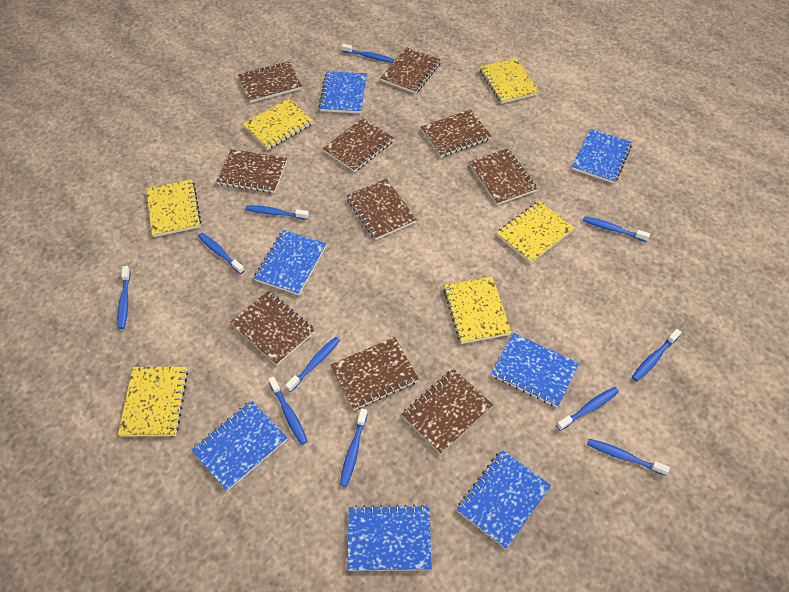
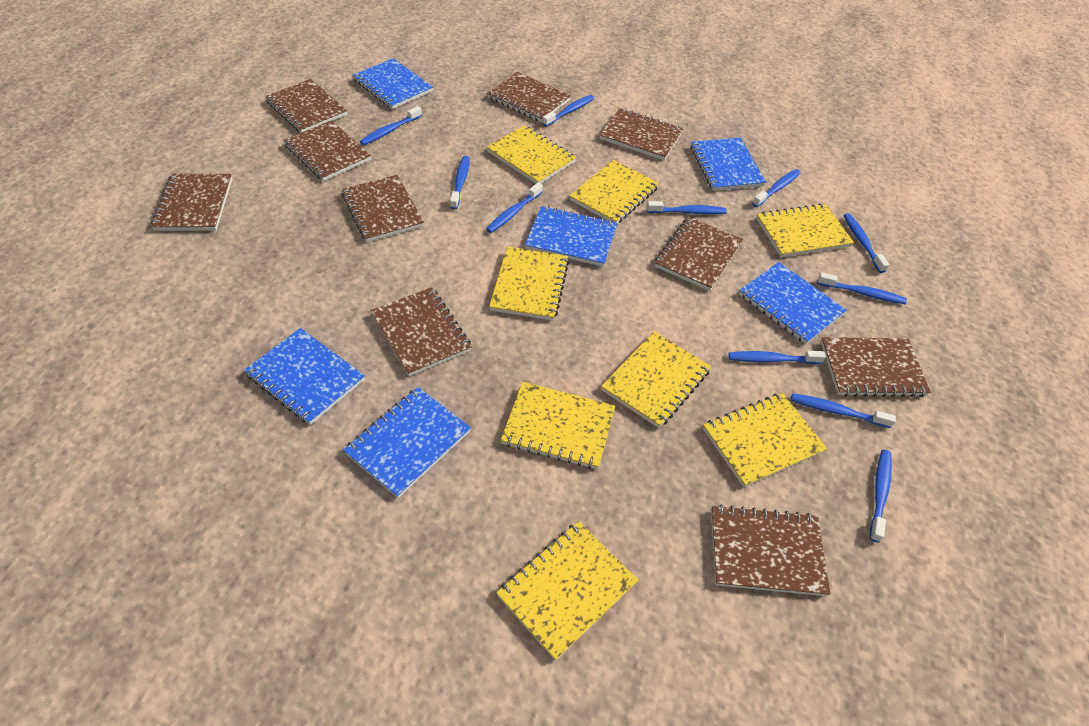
blue notebook: [191,401,287,491] [254,230,327,295] [319,71,367,113] [347,505,432,571] [457,450,551,549] [491,333,579,408] [572,129,632,184] = 7 -> [244,328,365,425] [343,387,471,498] [352,58,433,109] [525,206,618,267] [690,138,766,191] [739,262,847,344] = 6
yellow notebook: [118,367,188,436] [146,179,201,237] [243,98,313,150] [444,277,512,344] [480,58,539,104] [496,201,575,264] = 6 -> [486,125,577,184] [489,246,569,321] [496,521,638,661] [501,382,615,469] [570,160,659,223] [601,331,711,428] [703,393,827,487] [756,203,854,257] = 8

